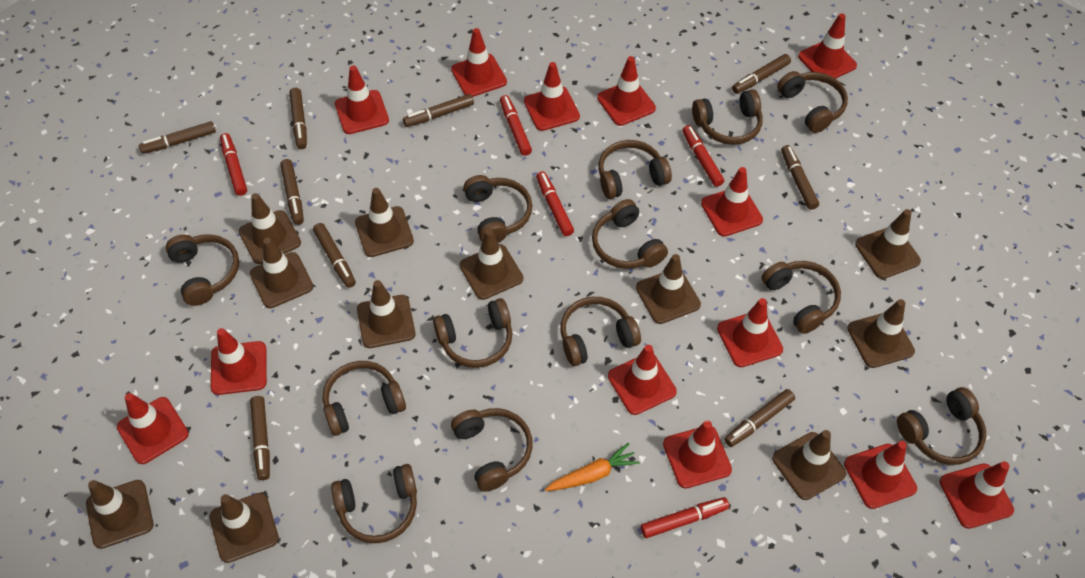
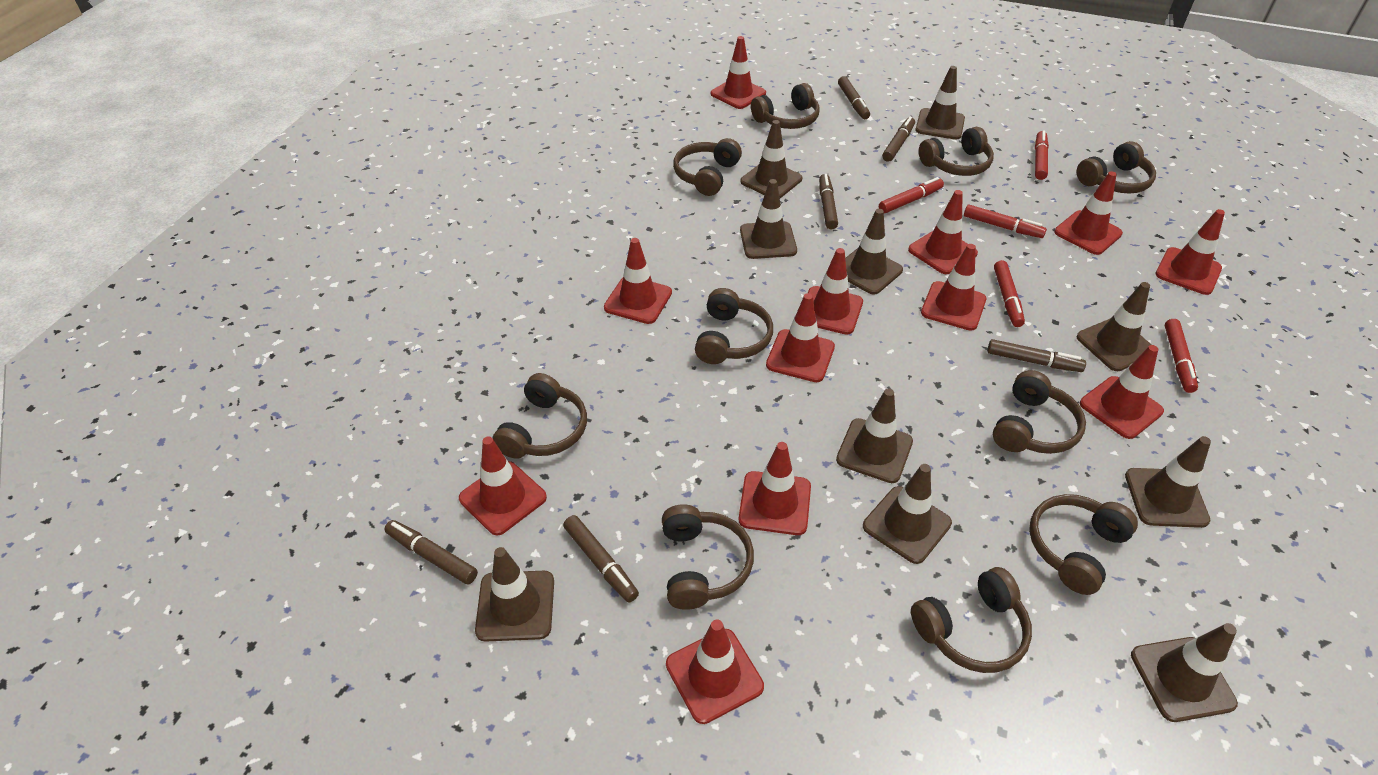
brown headphones: [166,234,239,306] [323,361,406,436] [331,464,417,543] [433,298,512,368] [451,408,533,492] [463,175,532,242] [560,297,641,366] [592,199,668,269] [598,140,672,199] [692,89,763,145] [762,261,841,334] [777,71,848,133] [897,387,986,465] = 13 -> [493,373,587,459] [662,504,754,610] [673,138,742,196] [695,288,773,364] [751,83,820,129] [911,567,1032,673] [919,127,994,176] [993,370,1086,454] [1029,494,1138,595] [1077,141,1156,194] = 10
brown marker: [139,121,216,154] [250,396,270,480] [280,159,304,225] [290,88,307,149] [313,223,356,288] [403,94,474,127] [724,389,795,447] [732,54,791,94] [781,145,819,210] = 9 -> [384,520,478,584] [563,515,639,603] [819,174,838,229] [838,76,870,119] [882,117,915,162] [987,339,1086,372] = 6
brown traffic cone: [86,480,153,549] [210,493,279,563] [239,193,301,264] [250,238,313,308] [355,188,414,257] [357,280,416,348] [460,229,523,300] [636,254,701,324] [772,430,846,500] [847,299,915,368] [855,209,921,279] = 11 -> [475,547,554,642] [740,120,802,198] [740,179,797,259] [836,389,913,483] [845,209,903,294] [863,464,952,564] [915,66,965,140] [1076,282,1152,371] [1125,436,1211,528] [1131,623,1238,722] = 10
orange carrot: [545,443,639,491] = 1 -> none = 0
red traffic cone: [117,393,189,464] [211,328,267,395] [335,65,389,134] [451,28,507,97] [524,62,580,131] [597,56,656,126] [608,345,677,415] [663,421,732,488] [701,167,763,237] [717,298,783,367] [798,13,857,83] [844,441,917,509] [940,461,1014,529] = 13 -> [459,436,547,535] [604,238,672,324] [666,619,764,724] [711,36,766,109] [739,442,811,535] [766,293,835,382] [808,248,863,335] [908,190,978,274] [921,244,987,331] [1054,171,1123,255] [1080,345,1164,439] [1156,209,1225,295] = 12

